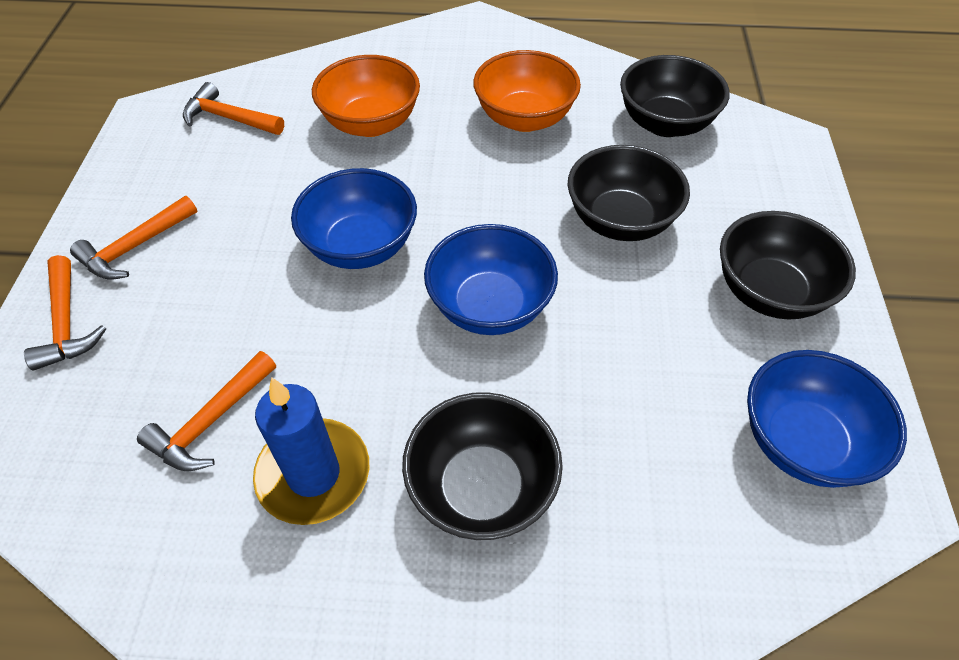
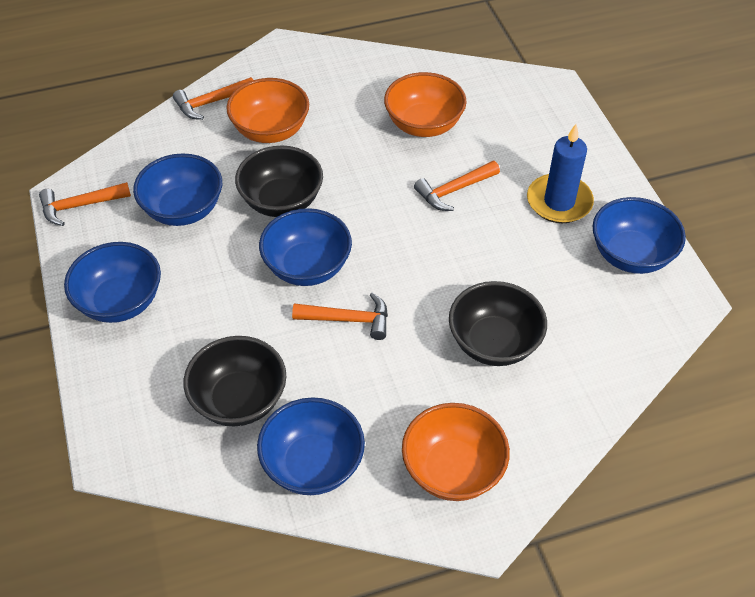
black bowl: [402,392,563,540] [568,145,690,241] [620,55,730,137] [720,211,856,320] = 4 -> [183,336,286,426] [235,146,323,217] [449,281,547,366] = 3
blue bowl: [291,168,417,269] [424,224,558,335] [747,350,907,488] = 3 -> [64,242,161,323] [133,153,222,226] [257,397,365,495] [259,208,352,286] [593,197,686,274] = 5
orange bowl: [312,55,420,137] [473,50,581,132] = 2 -> [226,78,309,143] [384,72,467,137] [402,403,510,501] = 3

